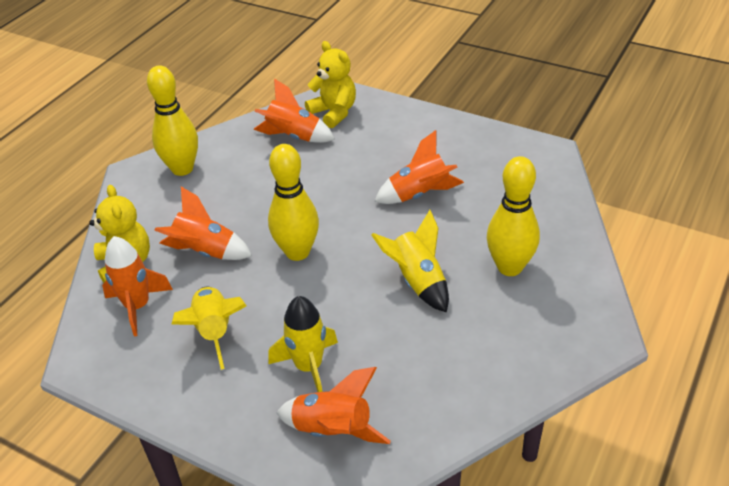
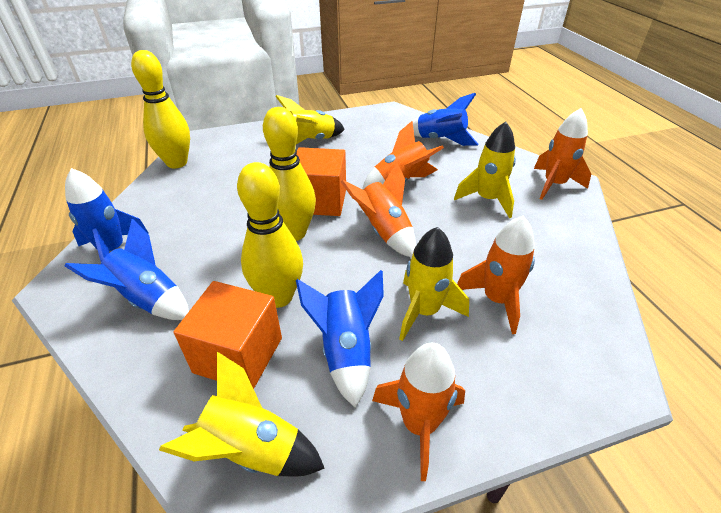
blue rocket: none = 0 -> [65,168,148,262] [65,219,189,320] [296,270,384,408] [412,93,479,146] = 4
orange cube: none = 0 -> [174,281,282,389] [297,147,346,216] = 2
yellow rocket: [171,287,247,370] [268,296,338,392] [371,210,449,312] = 3 -> [159,352,325,476] [275,95,345,144] [399,227,469,341] [454,122,516,218] = 4
yellow teddy bear: [89,185,150,283] [305,41,356,128] = 2 -> none = 0

